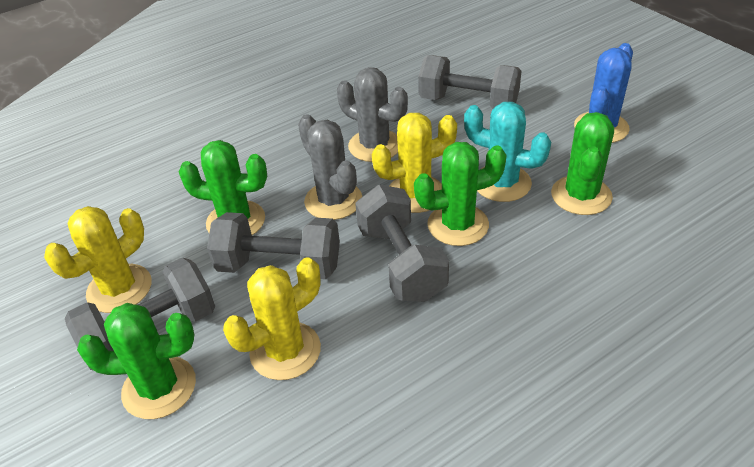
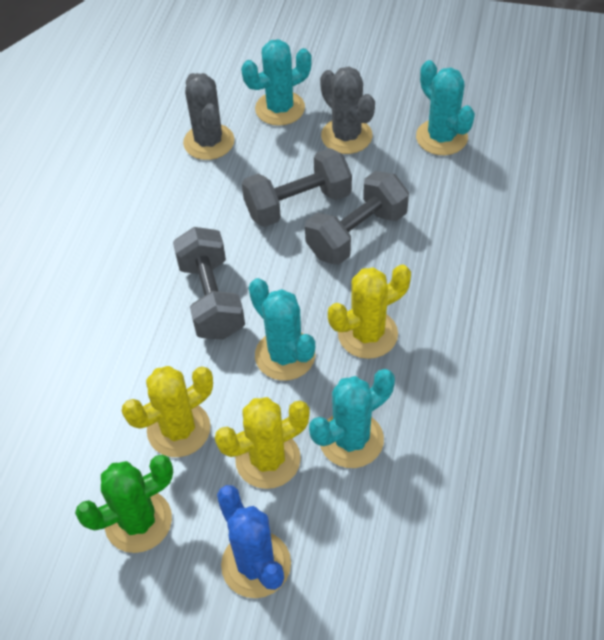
green cactus: [77,303,196,419] [179,140,267,235] [414,142,507,246] [551,112,614,215] = 4 -> [75,455,173,553] = 1
grey dumbbell: [65,258,215,371] [207,212,340,279] [355,185,449,302] [418,55,522,109] = 4 -> [173,227,245,340] [242,148,352,227] [305,171,409,265] = 3
turquoise cactus: [464,102,551,202] = 1 -> [241,39,312,126] [249,278,315,381] [309,369,395,468] [416,60,475,155] = 4

